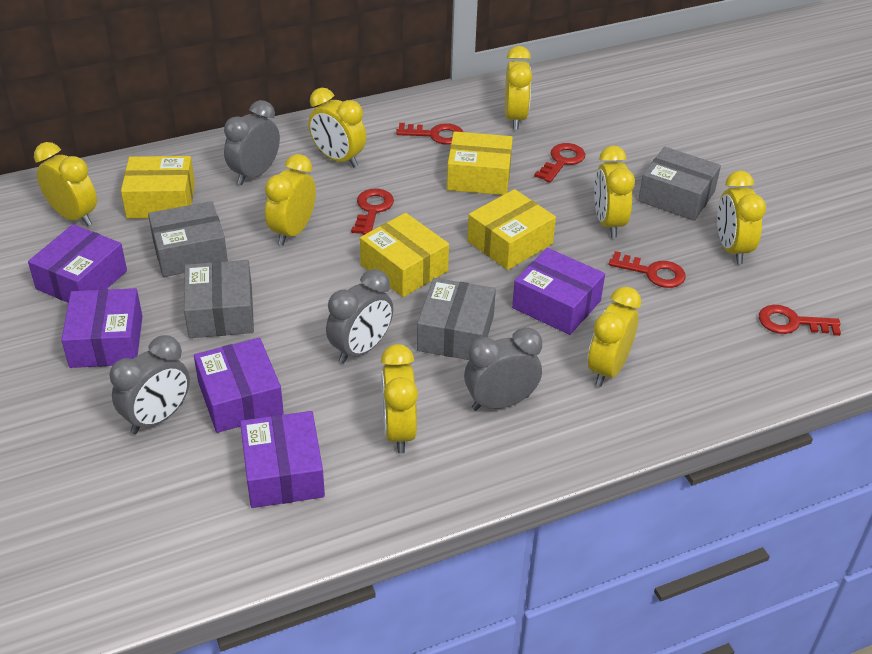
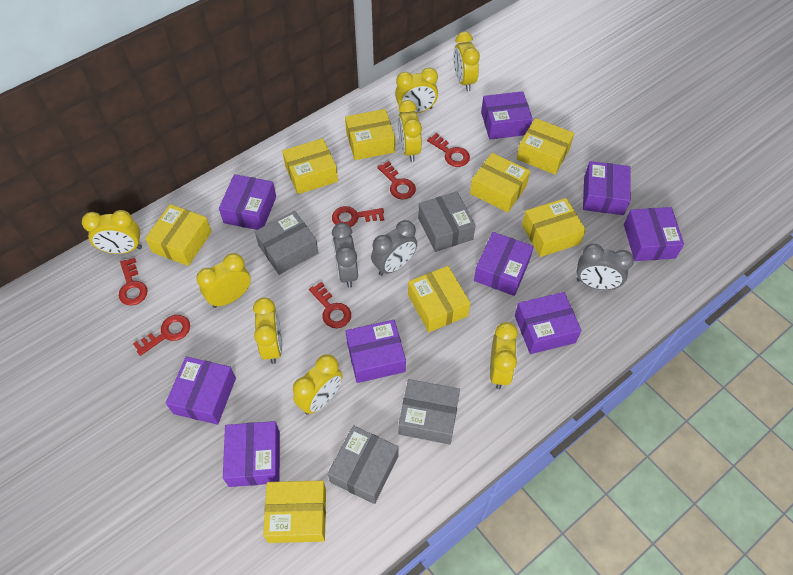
grey clock: [110,335,190,434] [224,100,280,185] [326,269,393,364] [464,327,542,411] = 4 -> [332,223,358,288] [371,220,417,276] [576,244,634,290] = 3
purple box: [28,224,127,303] [61,288,143,368] [194,338,284,433] [240,411,325,508] [512,248,605,335] = 5 -> [166,357,236,425] [219,174,276,230] [223,421,280,487] [345,320,406,383] [474,232,534,296] [481,91,533,139] [515,292,582,354] [583,161,631,215] [624,207,684,261] = 9
red key: [351,189,394,235] [396,123,463,145] [534,143,585,183] [609,251,686,288] [759,305,841,336] = 5 -> [119,258,148,305] [133,315,190,356] [309,282,351,328] [332,206,384,227] [377,161,416,200] [427,133,470,167] = 6
yellow box: [121,156,195,218] [360,213,449,297] [447,131,513,195] [467,189,556,270] = 4 -> [145,204,212,266] [263,481,326,543] [282,138,338,194] [345,109,395,160] [408,266,470,332] [470,153,530,212] [517,118,574,174] [522,198,586,257] = 8

